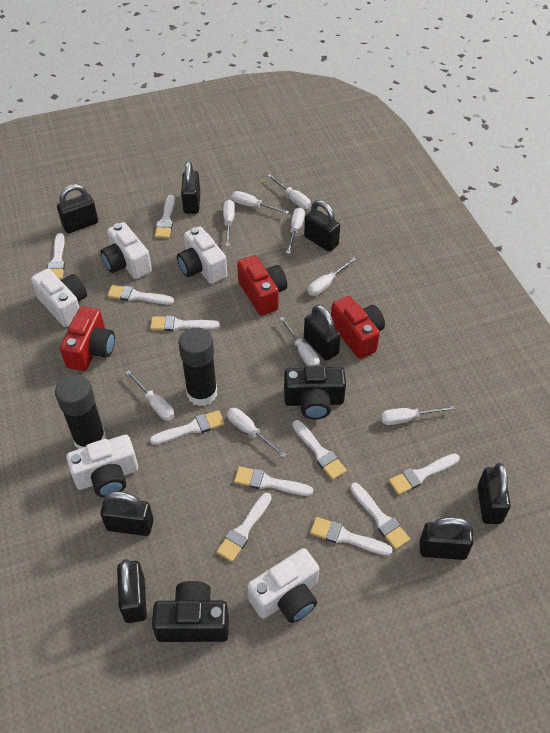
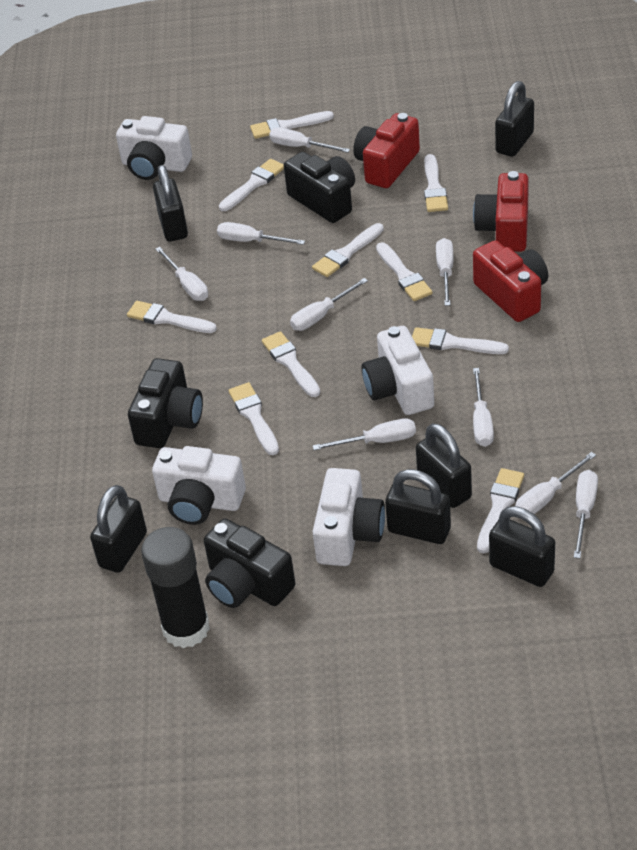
black camera: [152,581,229,642] [284,365,346,420] = 2 -> [128,358,203,448] [204,519,295,608] [284,152,355,223] = 3
black glue stick: [55,375,106,449] [178,327,217,406] = 2 -> [141,527,210,648] = 1
black padlock: [57,184,98,233] [100,491,154,536] [117,559,147,623] [181,161,200,214] [304,200,340,252] [304,305,341,361] [420,517,474,560] [477,463,511,524] = 8 -> [90,485,147,573] [153,165,188,241] [385,469,451,544] [416,423,472,508] [489,506,555,587] [495,81,534,157] = 6
white brush: [48,233,65,280] [107,285,174,304] [150,316,220,331] [150,410,225,445] [155,195,175,238] [216,493,272,562] [234,466,313,496] [292,420,347,480] [310,517,393,556] [350,483,410,550] [389,453,460,495] = 11 -> [127,301,217,333] [219,159,284,211] [228,382,279,455] [250,111,334,139] [262,331,320,397] [312,223,384,277] [376,242,433,301] [412,327,509,354] [424,154,448,212] [477,468,524,553] = 10
white camera: [31,268,87,327] [66,435,138,497] [100,222,152,279] [177,226,227,284] [247,548,319,623] = 5 -> [116,116,192,180] [152,446,246,525] [312,468,385,566] [361,326,434,415] = 4

